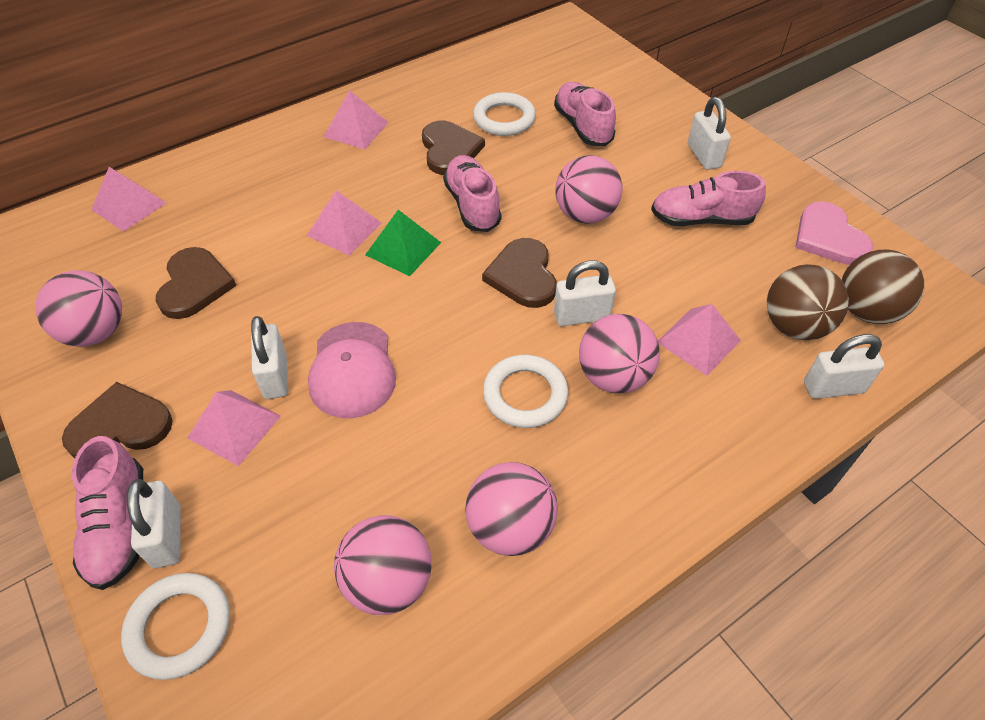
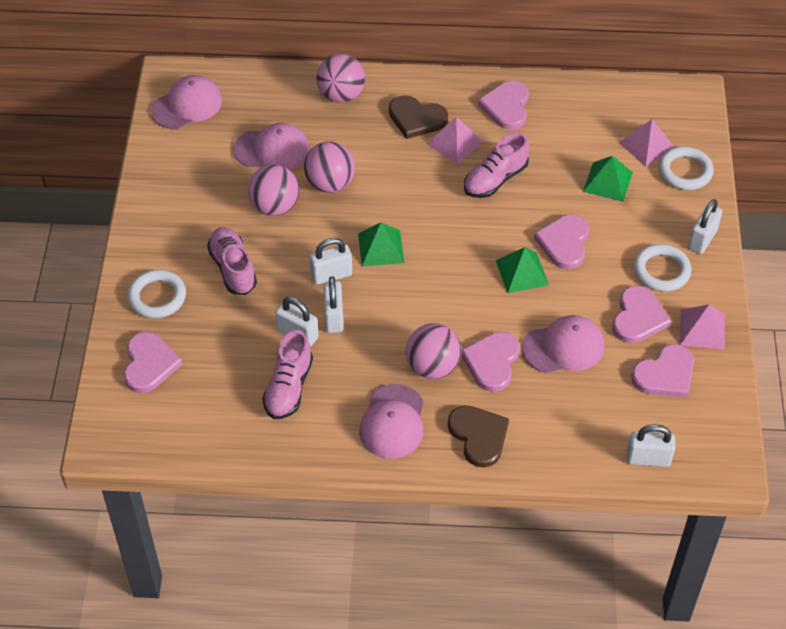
brown ball: [767,264,849,340] [842,249,924,324] = 2 -> none = 0
brown heart: [62,382,173,459] [156,247,237,319] [422,121,485,175] [482,238,557,308] = 4 -> [389,95,448,139] [448,405,509,467] = 2
green pyramid: [365,210,441,276] = 1 -> [358,222,404,266] [496,247,549,293] [583,156,633,202] = 3
pink ball: [35,270,122,347] [334,515,432,615] [465,462,558,556] [555,155,623,224] [579,314,660,393] = 5 -> [248,164,299,216] [304,141,355,193] [316,54,365,103] [406,323,462,379] = 4
pink cap: [308,322,396,418] = 1 -> [150,75,222,129] [234,123,310,170] [359,384,424,459] [522,315,604,373] = 4
pink heart: [795,201,873,265] = 1 -> [124,332,183,393] [461,332,520,392] [478,81,529,130] [534,215,589,269] [612,285,671,343] [631,344,694,397] = 6
pink pyramid: [91,167,166,232] [187,390,281,466] [307,190,381,256] [324,90,389,150] [658,304,741,376] = 5 -> [427,116,483,164] [619,119,675,167] [680,305,725,350] = 3
pink shoe: [72,436,143,590] [443,155,501,232] [554,82,616,146] [651,171,766,226] = 4 -> [207,227,257,295] [262,330,313,419] [464,132,529,198] = 3

